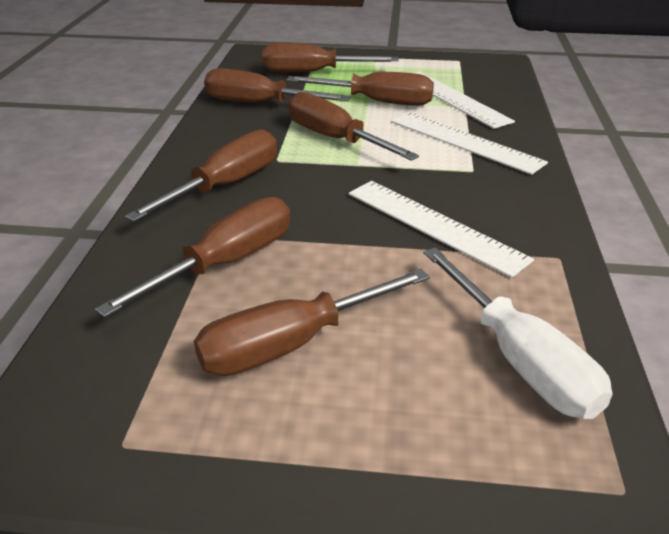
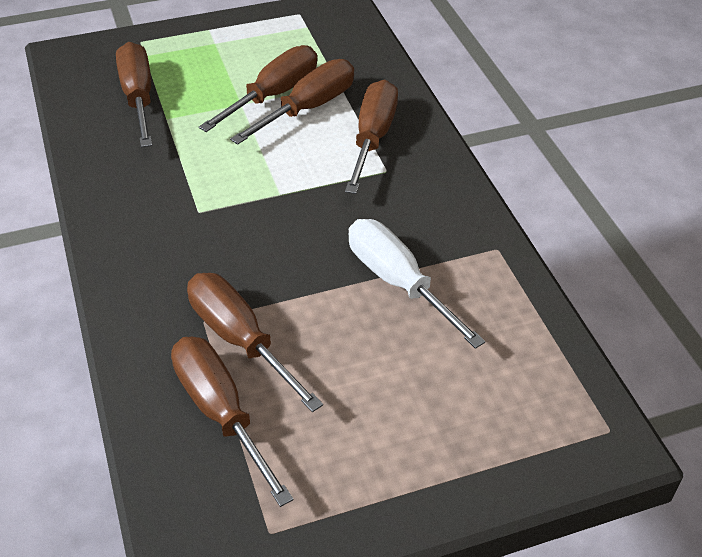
brown screwdriver: [95,197,290,318] [125,129,277,222] [194,269,430,376] [204,68,351,103] [262,43,399,73] [287,72,434,106] [288,92,419,161] = 7 -> [116,42,152,148] [171,336,294,507] [187,273,323,412] [199,45,317,132] [230,59,354,144] [345,80,398,194] = 6
white ruler: [349,181,534,278] [391,112,548,175] [414,71,515,129] = 3 -> none = 0

